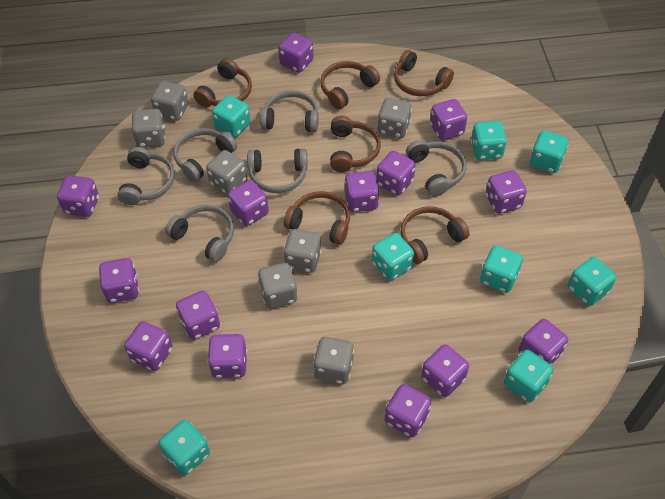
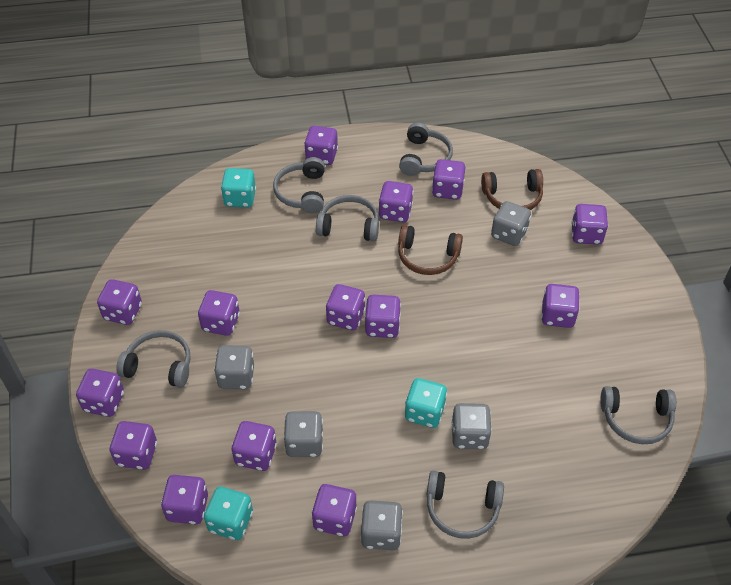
brown headphones: [193,58,252,107] [284,191,350,245] [320,61,380,109] [330,116,381,172] [394,50,454,96] [400,206,470,264] = 6 -> [398,225,463,275] [481,169,543,210] = 2
grey dice: [132,109,165,148] [151,81,188,121] [206,150,247,194] [258,263,298,309] [283,229,322,273] [313,337,354,384] [378,98,412,138] = 7 -> [214,345,254,389] [283,411,323,457] [361,500,403,550] [451,403,492,449] [491,201,531,246] = 5
turquoise dice: [159,420,210,475] [212,95,251,138] [372,233,414,281] [471,121,507,160] [480,246,523,293] [504,350,553,403] [530,130,569,173] [568,257,616,306] = 8 -> [204,487,253,540] [221,168,256,208] [405,378,447,428] = 3

